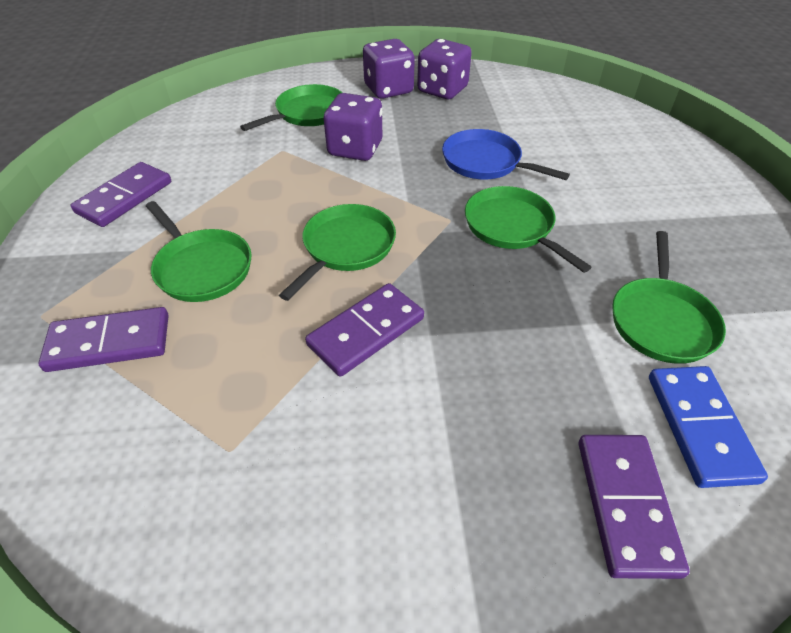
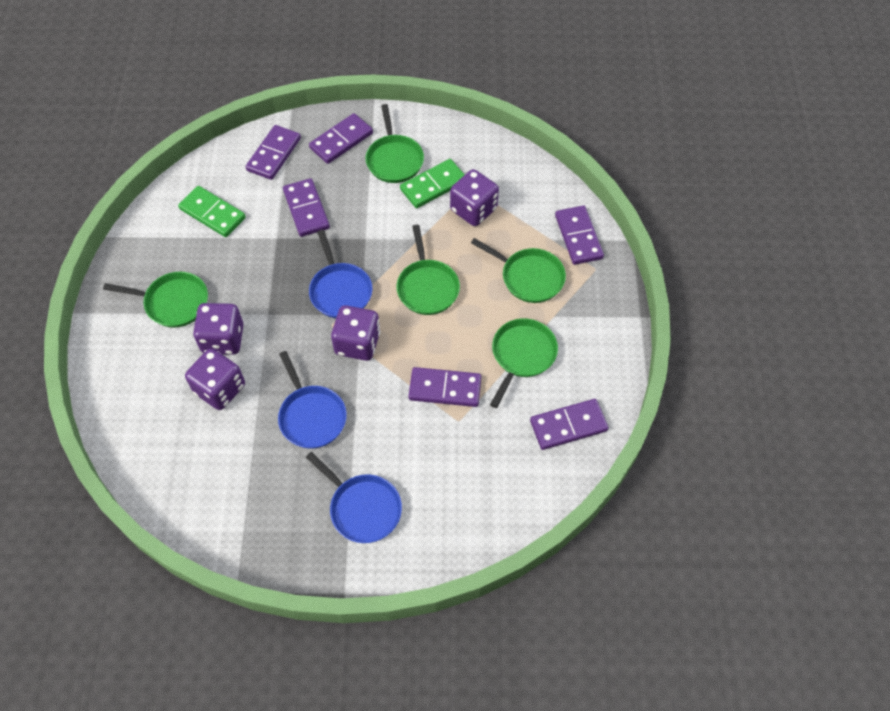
blue domino: [649,366,768,488] = 1 -> none = 0
blue pan: [442,129,570,180] = 1 -> [278,351,347,449] [306,452,402,543] [309,230,372,318] = 3
green domino: none = 0 -> [178,186,246,237] [400,159,465,208] = 2
purple dice: [323,93,382,161] [363,39,415,99] [417,39,472,99] = 3 -> [185,348,245,410] [193,303,244,355] [331,305,380,361] [450,169,499,226] = 4
purple domino: [38,307,168,372] [71,162,171,227] [305,283,424,377] [578,435,690,579] = 4 -> [246,125,301,180] [283,178,330,237] [309,113,373,164] [408,367,481,407] [530,399,609,450] [555,206,604,265] = 6

